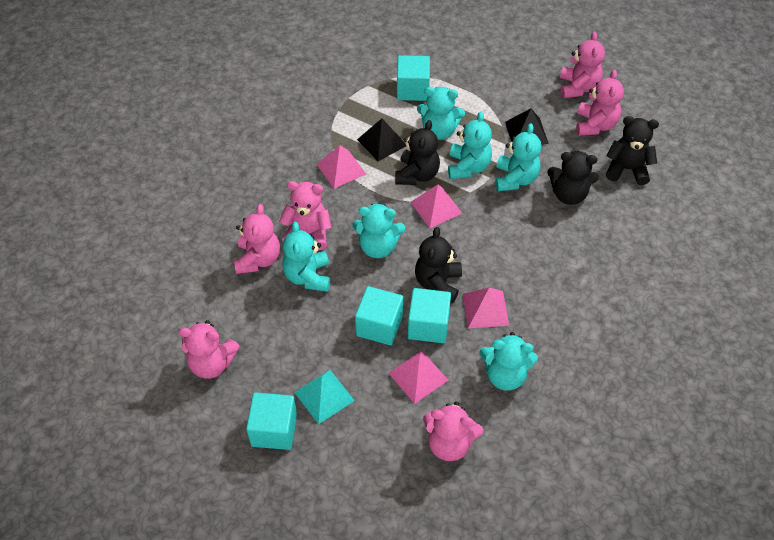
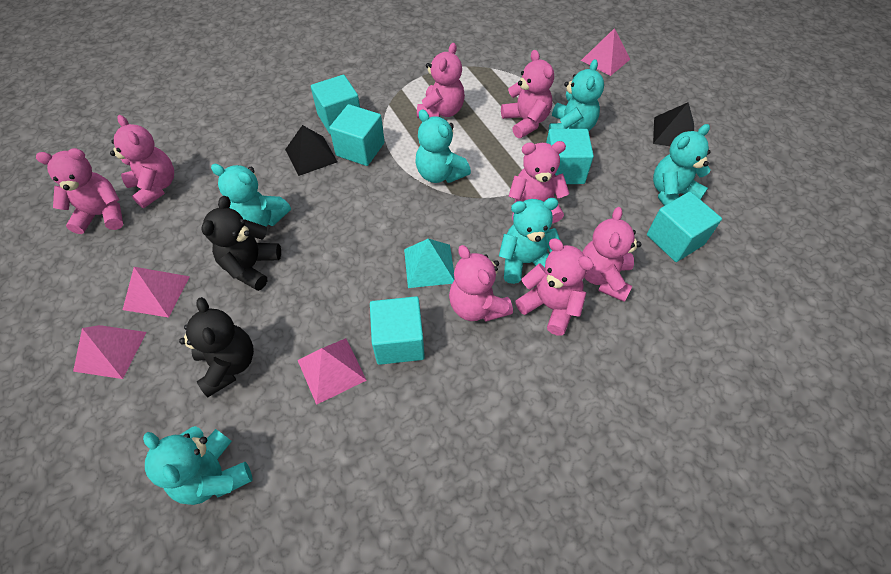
black teddy bear: [395,120,440,185] [415,227,462,303] [547,151,599,205] [606,116,659,185] = 4 -> [179,297,254,397] [201,196,281,291] = 2
pink teddy bear: [178,320,240,379] [234,204,280,274] [279,181,332,250] [423,402,483,461] [560,32,605,98] [576,70,624,136] = 6 -> [36,148,123,234] [110,115,174,208] [417,43,465,118] [449,245,513,322] [501,50,554,138] [508,141,570,223] [515,238,594,336] [582,207,641,302] = 8
turquoise cube: [246,392,297,450] [355,286,403,345] [397,55,430,101] [408,288,451,343] = 4 -> [311,75,360,135] [329,104,385,166] [370,296,425,365] [546,129,594,184] [647,192,722,262] = 5

